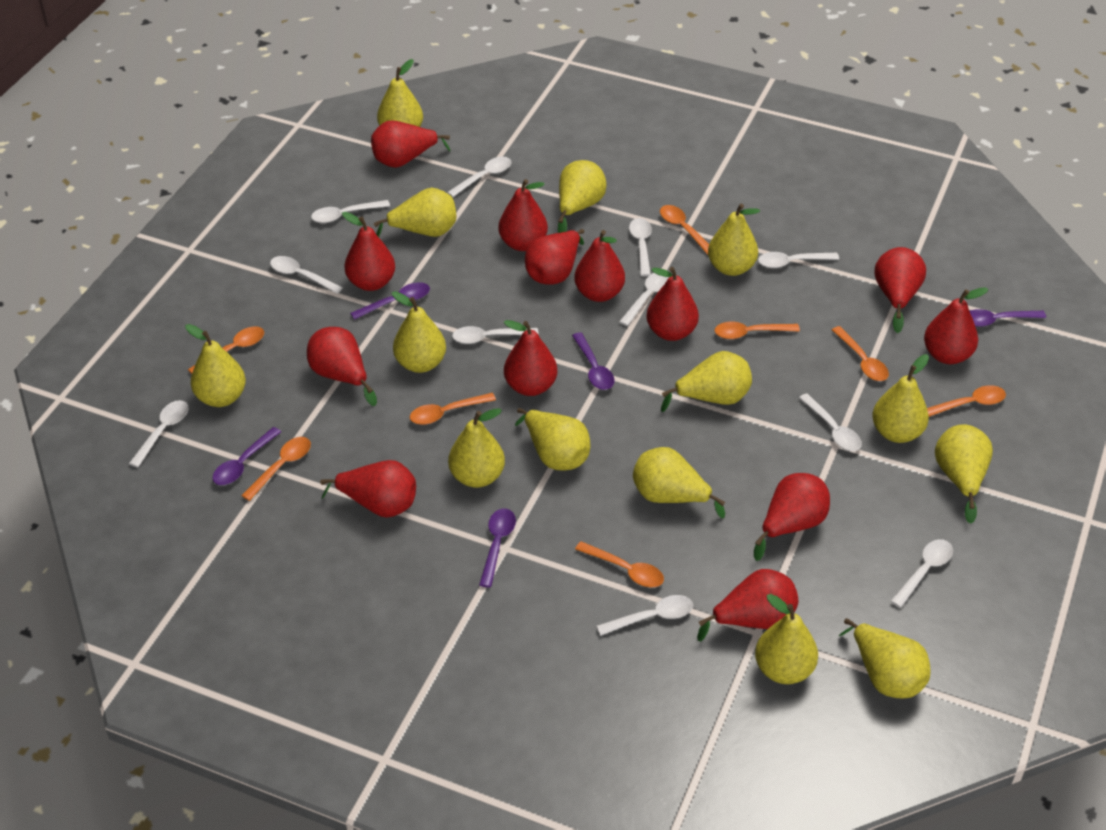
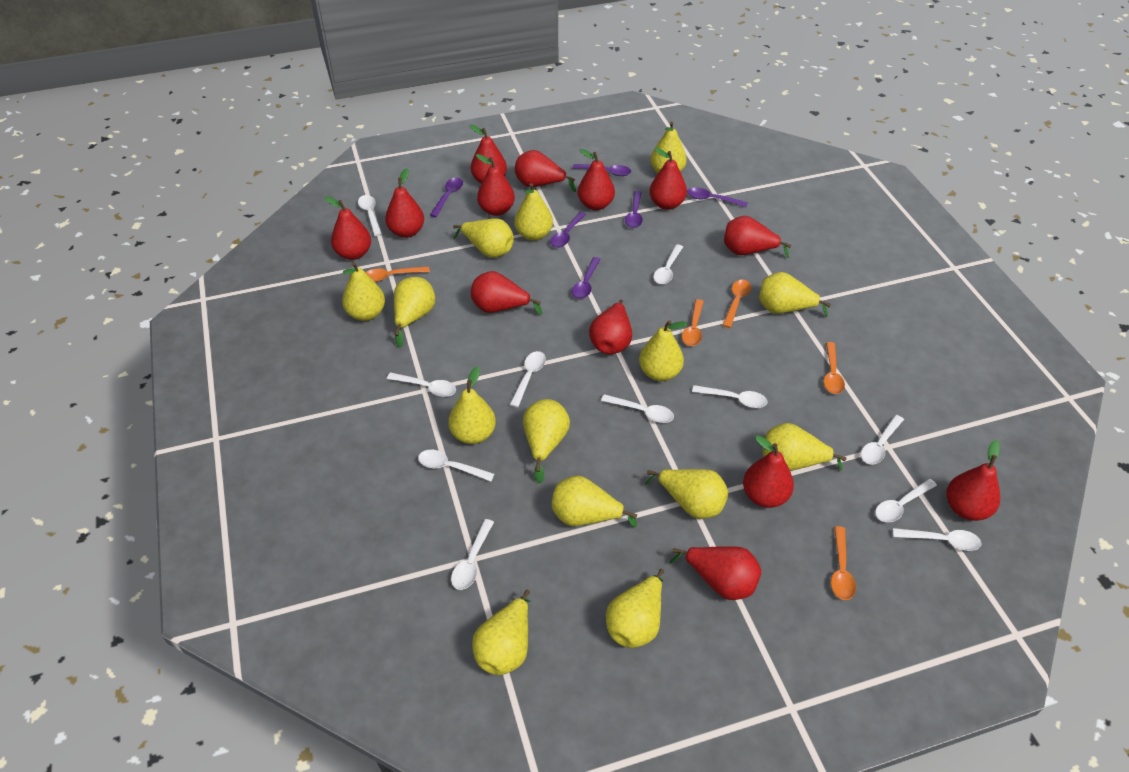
orange spoon: [188,326,264,374] [241,437,311,501] [410,393,496,425] [575,541,664,587] [660,205,709,255] [715,322,800,339] [832,326,889,381] [927,385,1006,417] = 8 -> [365,266,430,282] [682,299,704,346] [722,279,751,328] [824,342,845,394] [831,526,856,600] = 5
purple spoon: [212,427,281,485] [350,282,430,320] [479,508,516,588] [572,332,614,390] [970,309,1046,327] = 5 -> [430,178,463,217] [550,212,586,248] [572,164,631,176] [572,257,601,299] [625,191,643,228] [687,188,748,207] = 6

